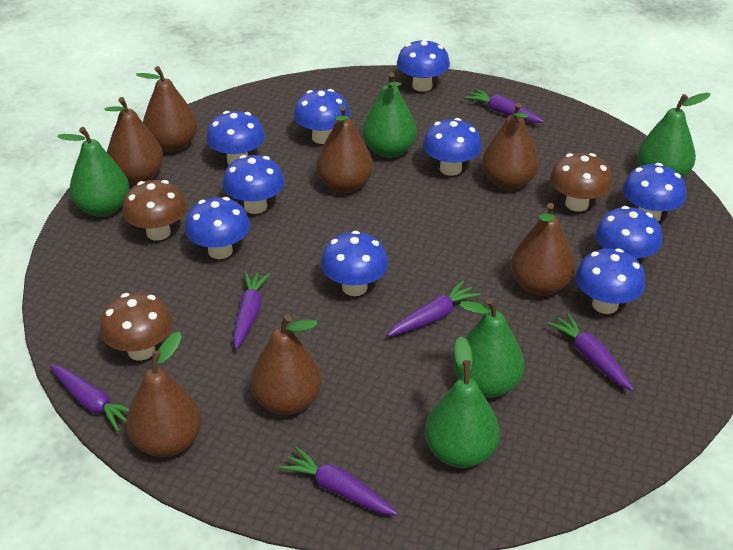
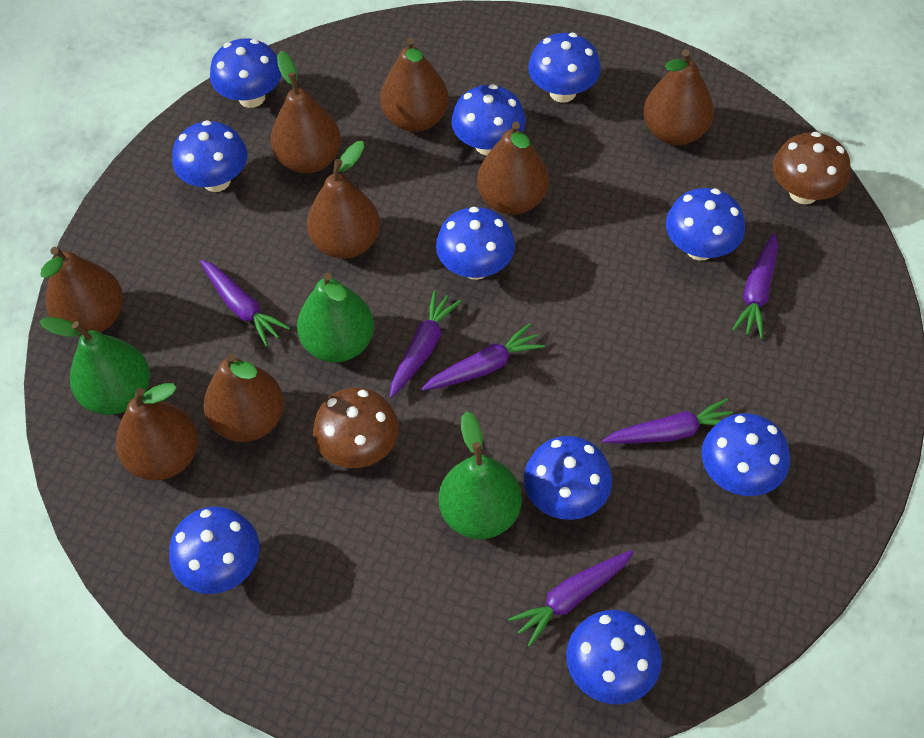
brown mushroom: [100,292,173,360] [122,180,187,241] [550,153,612,212] = 3 -> [313,388,399,468] [773,132,851,204] = 2
brown pear: [104,97,163,185] [126,332,202,457] [136,66,197,152] [250,315,322,415] [316,105,373,193] [482,103,539,190] [511,203,575,296] = 7 -> [41,247,123,336] [116,383,198,481] [203,353,284,442] [271,51,341,173] [307,141,380,259] [380,37,449,132] [477,122,549,215] [643,49,714,145] = 8
green pear: [58,127,129,217] [362,72,417,158] [425,336,500,468] [454,298,525,398] [638,93,711,178] = 5 -> [39,317,150,415] [297,272,374,362] [439,411,522,539] = 3

